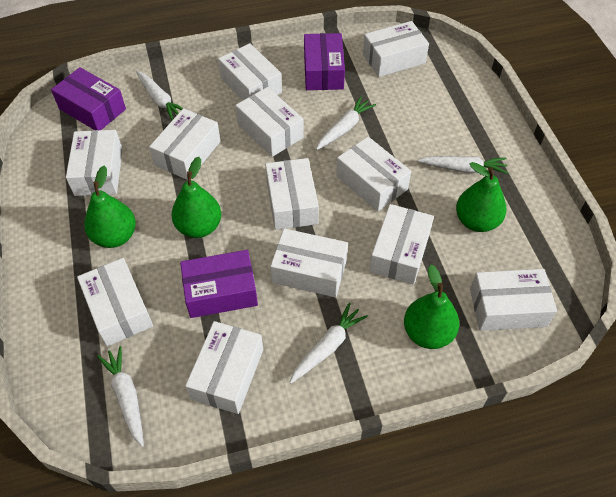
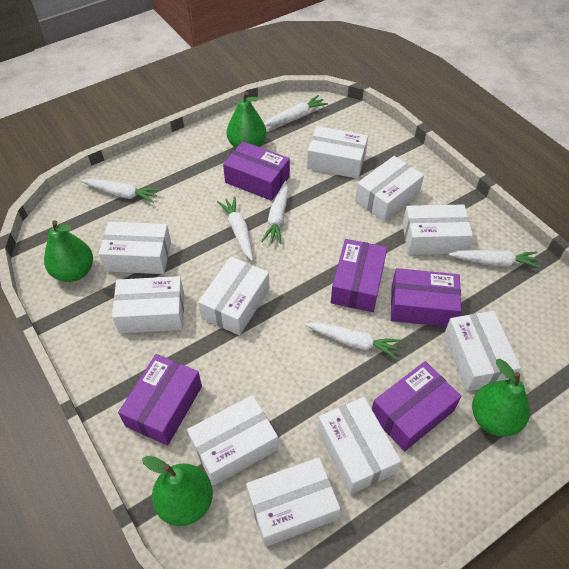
purple box: [51,67,126,130] [180,250,258,318] [304,33,345,90] = 3 -> [118,354,202,445] [223,141,290,201] [331,239,387,312] [372,361,461,451] [391,268,461,327] = 5
white box: [66,130,123,196] [77,258,153,346] [149,108,221,180] [185,321,263,414] [218,43,282,101] [235,87,304,157] [265,158,319,230] [270,228,348,297] [336,137,411,211] [363,21,429,77] [369,204,434,285] [470,269,557,331] = 12 -> [99,221,171,274] [112,276,184,333] [187,395,278,486] [198,257,270,335] [246,457,340,547] [307,126,368,179] [317,397,401,495] [355,156,424,221] [402,204,473,255] [444,311,521,391] = 10
white carrot: [97,346,144,447] [136,71,183,120] [289,303,368,384] [316,96,376,150] [417,156,508,174] = 5 -> [81,179,160,203] [217,196,253,261] [261,181,288,244] [264,95,328,127] [305,322,402,359] [448,250,540,268] = 6

